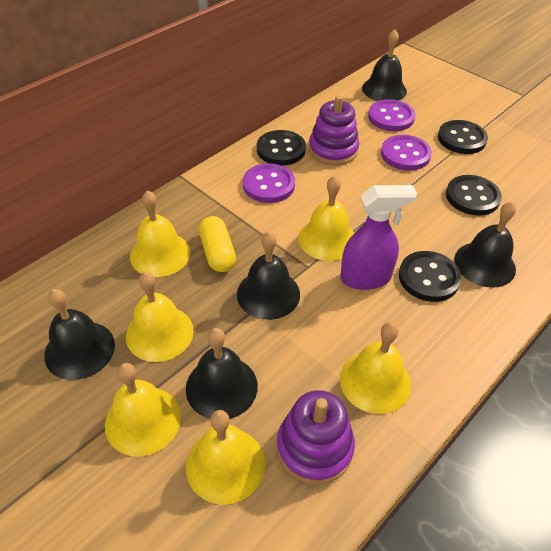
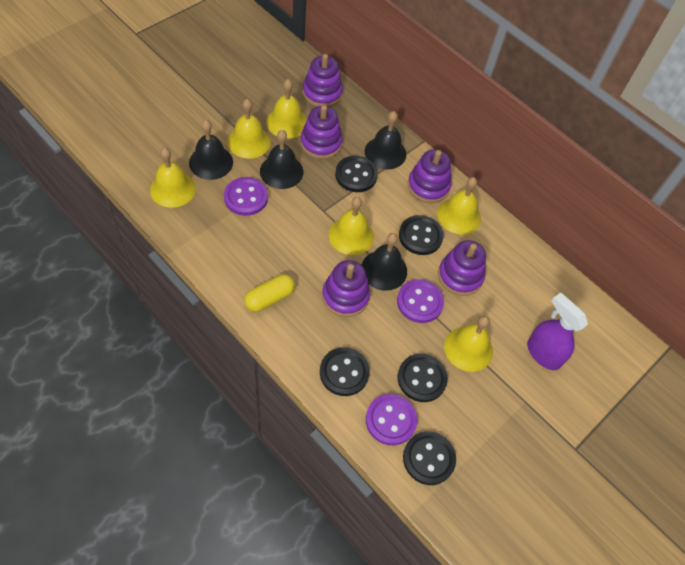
black bell: [44,289,115,380] [186,328,258,419] [237,232,300,320] [362,29,407,101] [454,201,516,288] = 5 -> [189,120,233,180] [260,130,303,189] [362,233,407,291] [365,111,406,169] = 4
black button: [257,130,306,165] [399,251,461,302] [438,120,488,154] [446,175,502,216] = 4 -> [320,347,370,396] [335,156,378,192] [398,354,448,402] [399,215,443,255] [403,431,456,485] = 5
purple stacking toy: [277,390,355,485] [309,95,359,165] = 2 -> [300,105,343,159] [303,54,343,107] [322,260,370,317] [408,149,451,203] [438,240,486,296] = 5

